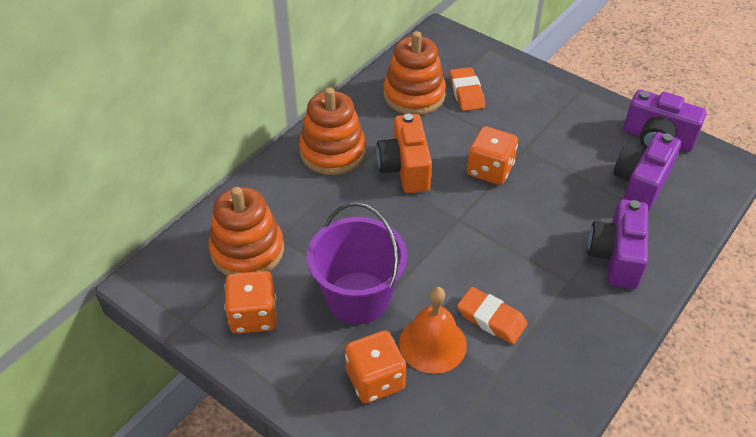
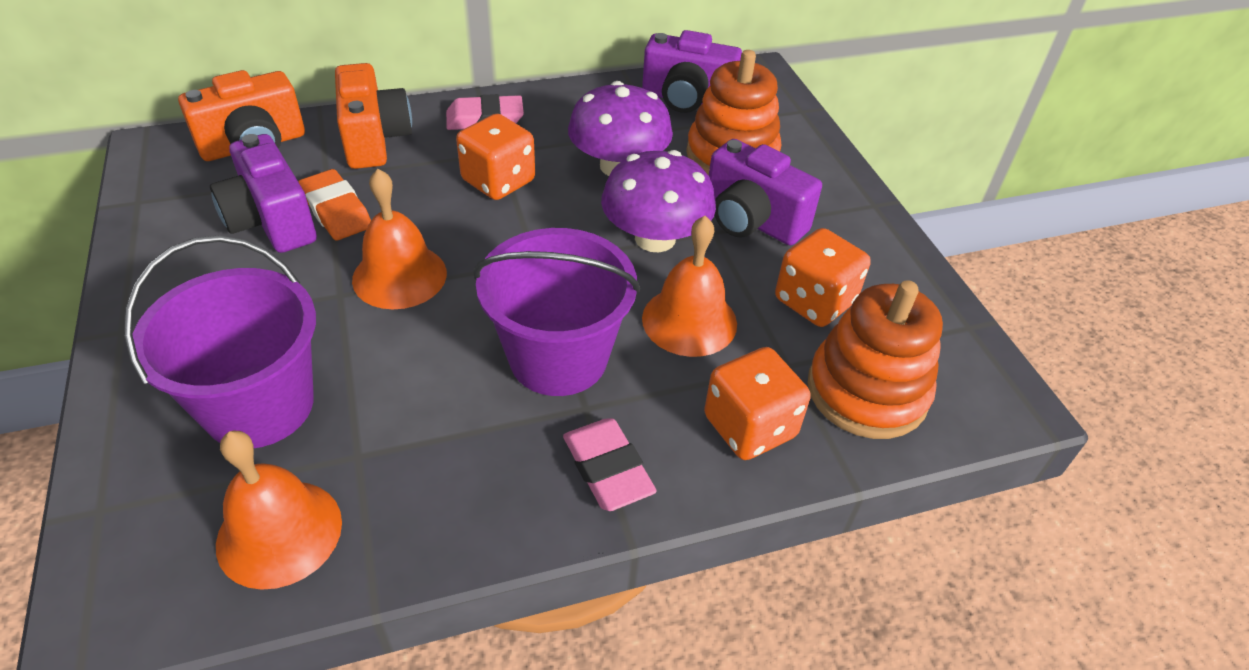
orange bell: [399,287,467,374] = 1 -> [216,431,342,590] [352,169,447,309] [642,216,737,357] = 3
orange camera: [376,114,432,193] = 1 -> [178,70,305,161] [335,63,412,169] = 2
orange eraser: [449,67,485,111] [457,287,528,344] = 2 -> [298,169,371,240] = 1
orange stacking toy: [209,187,284,276] [299,87,366,175] [383,31,446,115] = 3 -> [686,50,781,176] [808,280,943,439] = 2
pink eraser: none = 0 -> [446,94,524,130] [563,418,657,511] = 2
purple bucket: [307,202,407,324] = 1 -> [124,236,316,448] [473,228,640,396] = 2
purple mushroom: none = 0 -> [568,81,673,176] [601,150,716,252] = 2

